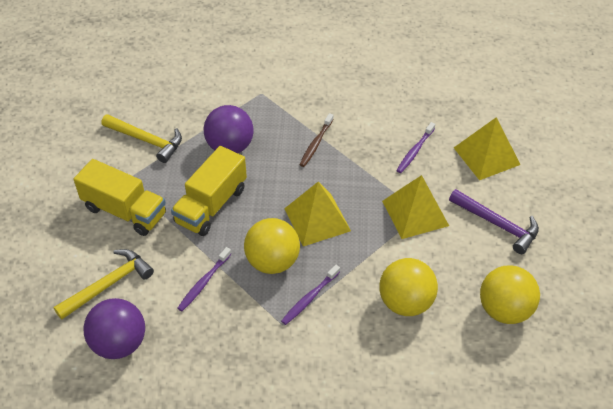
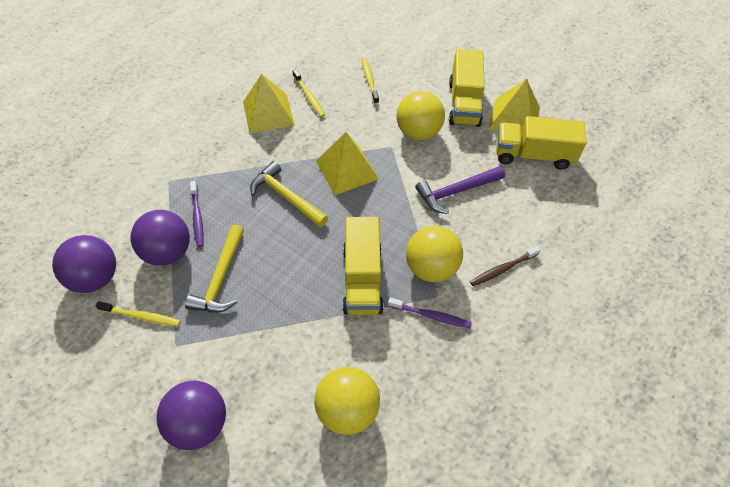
purple ball: [83,298,145,359] [204,105,254,153] = 2 -> [52,235,116,293] [131,210,190,266] [156,381,226,450] = 3
purple toothbrush: [177,247,231,311] [281,265,340,325] [396,122,435,173] = 3 -> [190,181,204,247] [388,298,472,329] = 2
yellow toothbrush: none = 0 -> [96,301,181,326] [293,69,325,117] [362,57,379,104] = 3
yellow truck: [74,159,166,236] [171,146,247,236] = 2 -> [343,217,384,315] [449,49,485,127] [496,116,587,170] = 3

